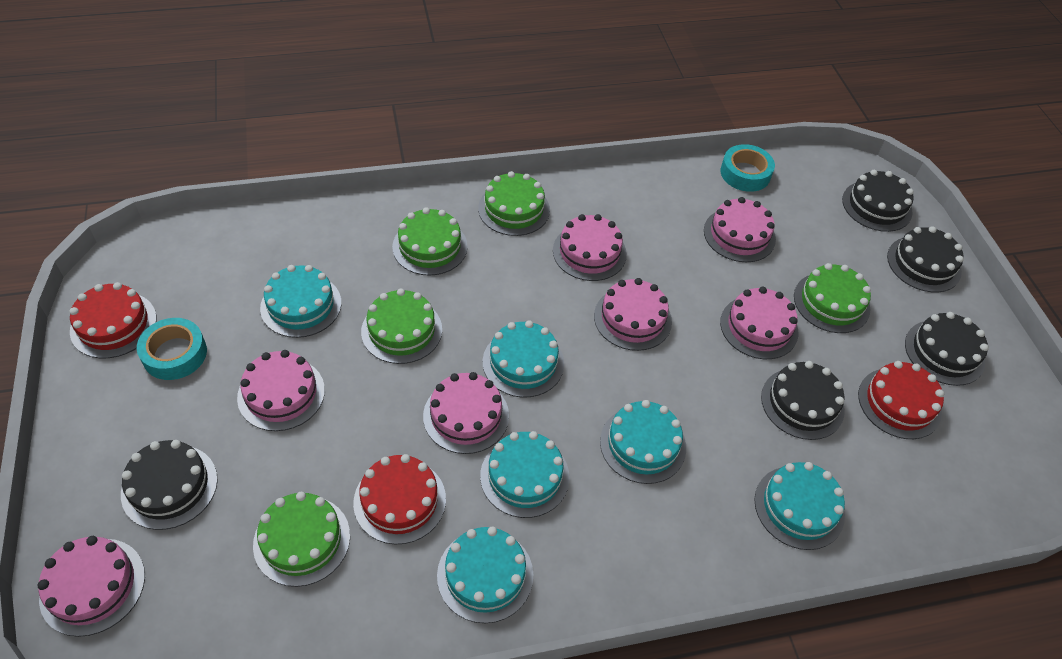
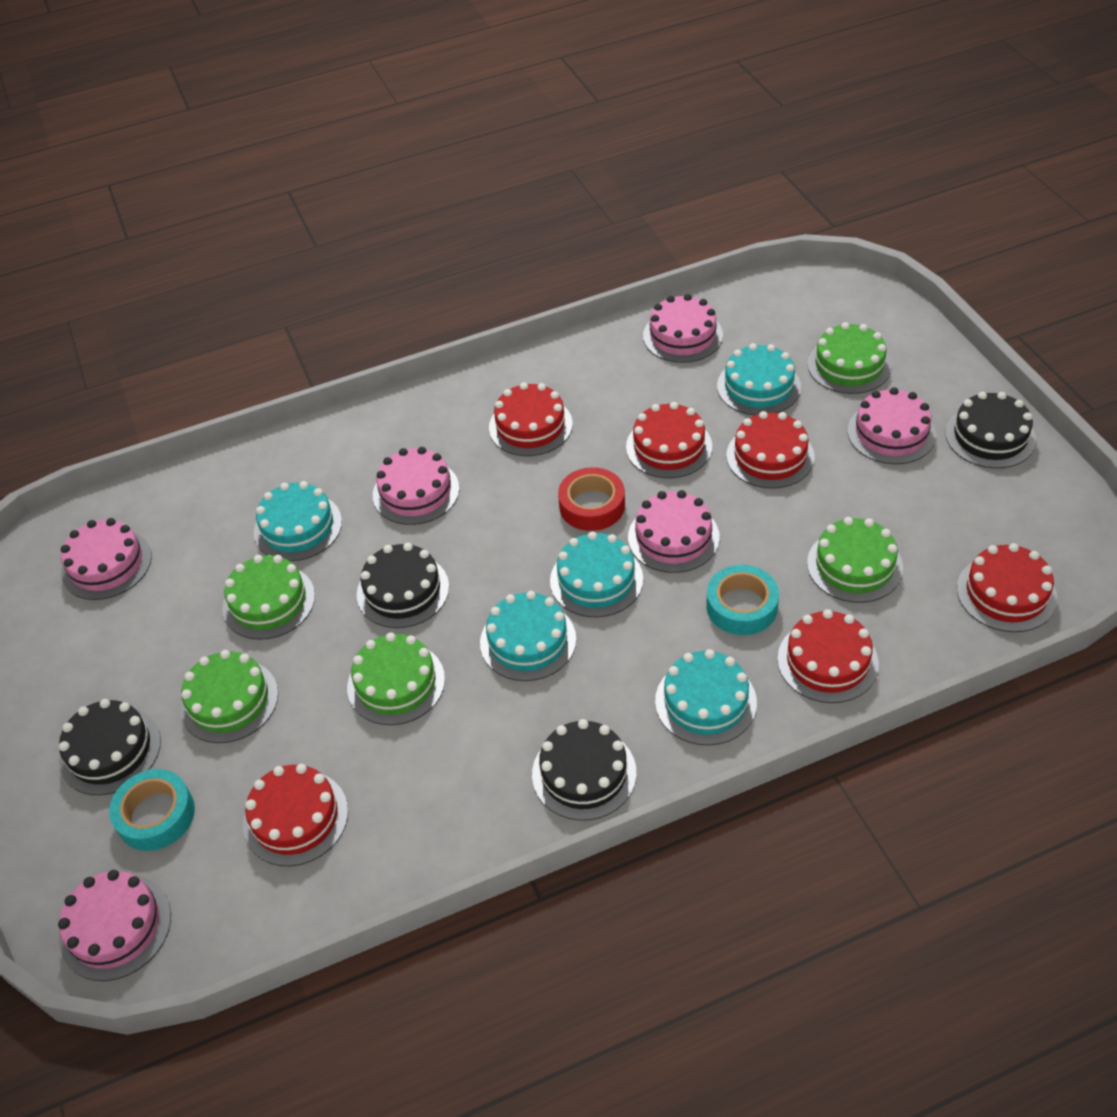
black cake: [121,440,218,530] [761,361,845,440] [842,170,914,232] [887,226,964,292] [905,312,989,386] = 5 -> [59,699,161,795] [357,543,449,628] [532,719,636,821] [945,392,1036,468] = 4
pink cake: [37,536,145,637] [237,350,325,431] [423,372,509,454] [553,214,627,281] [594,278,672,351] [704,197,776,262] [720,287,799,359] = 7 -> [58,870,171,981] [61,518,152,600] [373,447,459,525] [628,490,720,573] [643,294,723,363] [847,387,936,464] = 6
red cake: [69,282,157,358] [353,454,446,544] [858,361,944,439] = 3 -> [243,764,348,866] [489,382,573,456] [626,402,712,478] [726,411,815,489] [777,609,879,703] [957,543,1057,632] = 6
red tape: none = 0 -> [558,467,625,531] = 1
turquoise cake: [260,265,341,338] [437,527,533,623] [480,431,570,518] [483,320,564,397] [600,400,686,484] [754,462,845,550] = 6 -> [254,481,342,561] [480,591,576,681] [550,531,643,617] [655,649,757,746] [717,343,801,415] = 5

